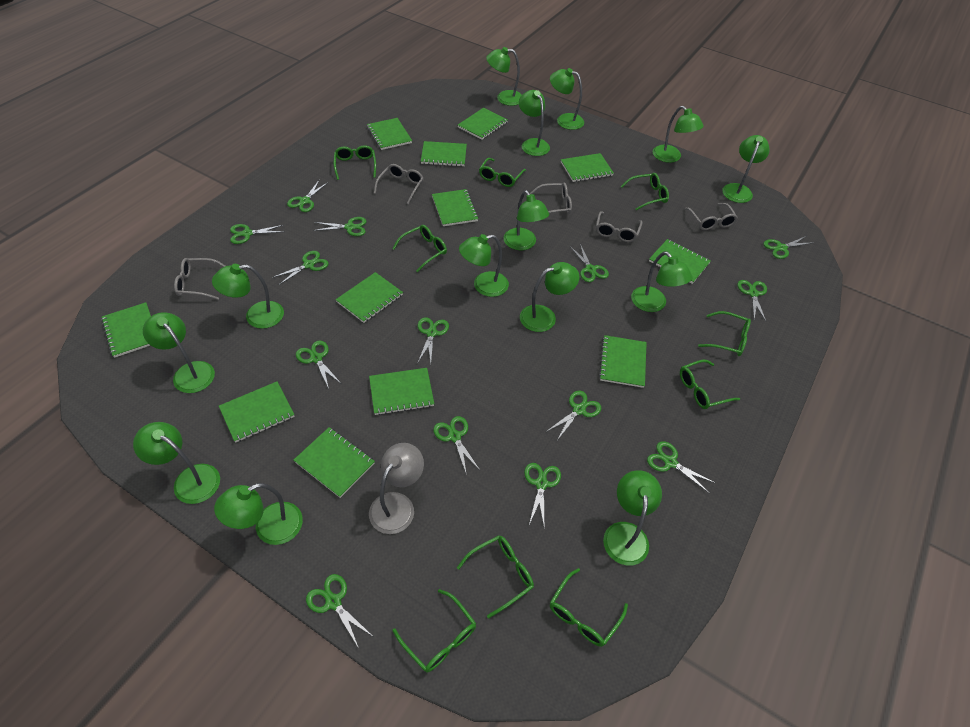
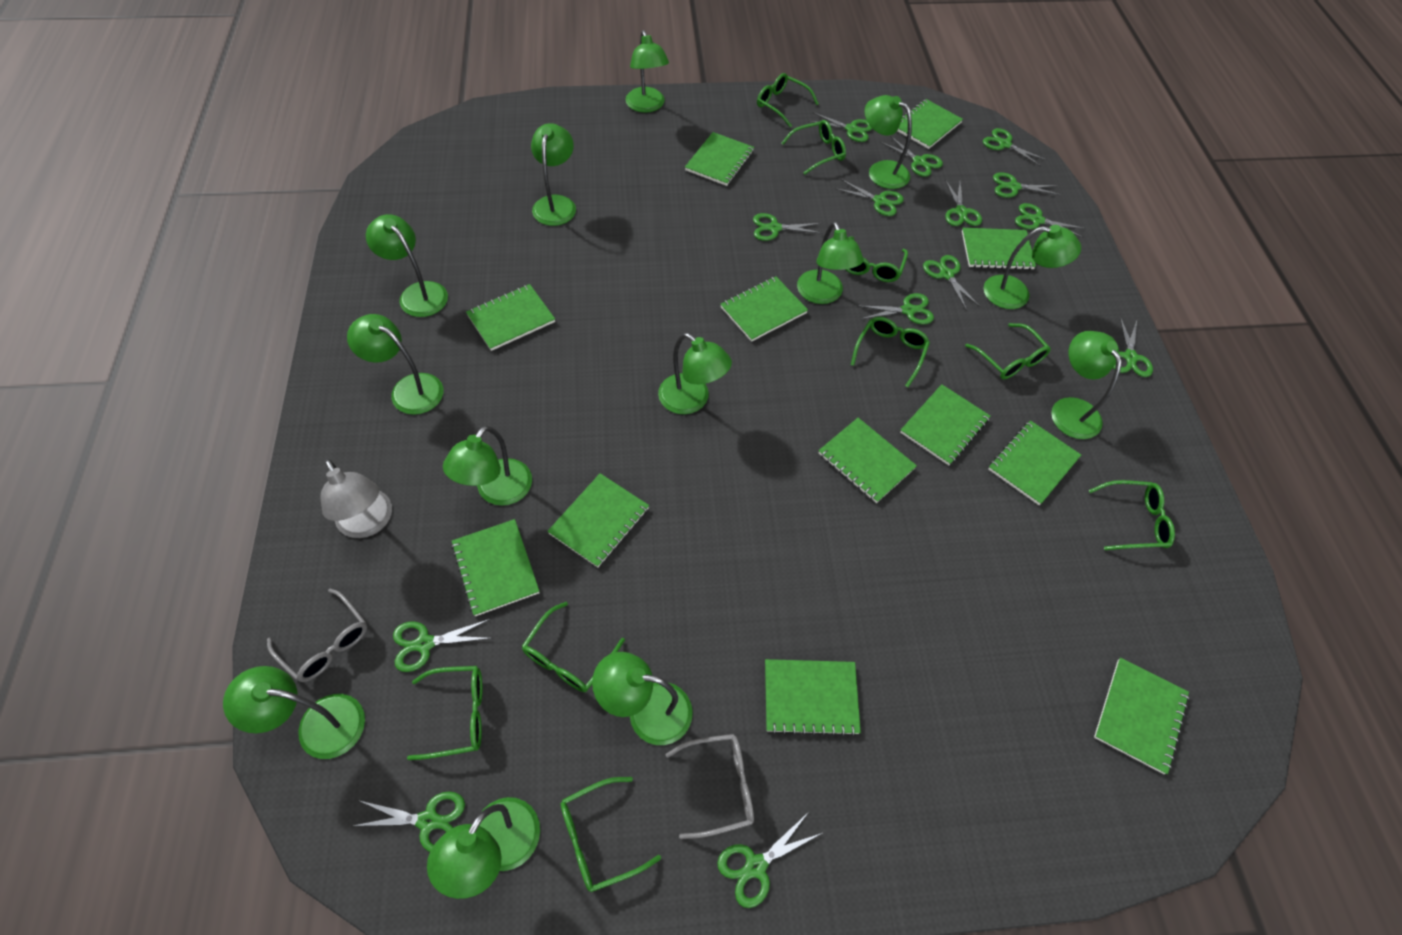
green lamp: [133,422,220,504] [143,312,215,393] [212,264,284,329] [214,483,303,545] [459,234,509,297] [486,47,521,106] [504,190,549,250] [519,90,550,156] [520,262,580,332] [550,68,584,130] [603,470,662,566] [631,251,692,312] [653,106,704,163] [722,135,770,203] = 14 -> [223,666,365,759] [347,314,444,415] [366,214,448,317] [427,797,540,899] [443,426,532,506] [531,123,576,226] [592,652,692,745] [625,30,669,113] [658,333,732,414] [797,222,864,304] [864,95,912,189] [983,225,1081,309] [1051,331,1122,439] = 13
grey glasses: [174,258,225,300] [374,164,423,204] [530,183,572,214] [596,211,642,242] [684,203,738,230] = 5 -> [267,588,367,682] [665,734,754,839] = 2

